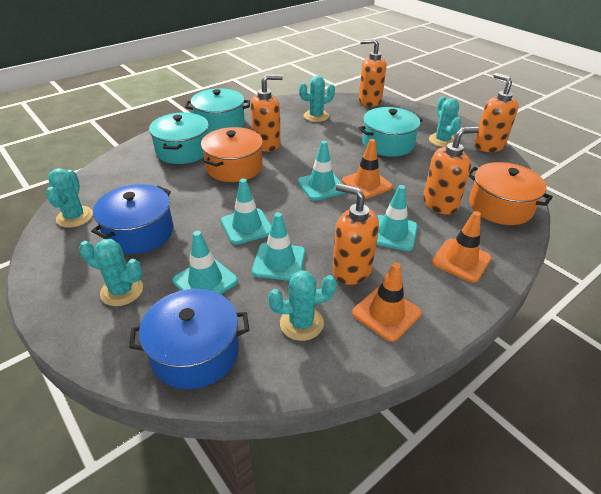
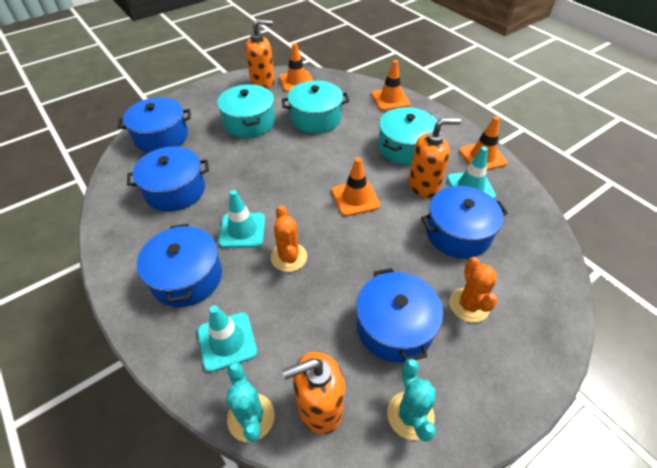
blue pot: [91,184,174,254] [129,289,249,390] = 2 -> [118,97,191,153] [127,146,209,211] [137,224,222,307] [356,268,443,363] [421,186,508,258] = 5
orange cactus: none = 0 -> [271,206,307,272] [450,257,498,323] = 2
orange pot: [201,127,263,182] [469,162,553,225] = 2 -> none = 0
orange soap dispenser: [250,74,283,152] [332,183,379,285] [359,38,386,107] [423,127,479,215] [474,73,518,152] = 5 -> [246,19,275,89] [282,351,345,434] [408,118,461,198] = 3
orange traffic cone: [342,139,393,199] [352,262,421,342] [432,211,491,283] = 3 -> [279,43,313,92] [332,158,380,216] [372,60,410,111] [459,116,508,170] = 4
turquoise cactus: [46,168,93,228] [79,239,143,306] [268,270,337,341] [299,76,335,122] [429,96,461,147] = 5 -> [226,362,275,443] [387,358,436,442] = 2
turquoise traffic cone: [173,231,238,294] [221,178,271,245] [252,212,305,281] [298,141,346,201] [376,185,418,251] = 5 -> [198,305,257,372] [218,190,265,248] [447,147,496,199] = 3

